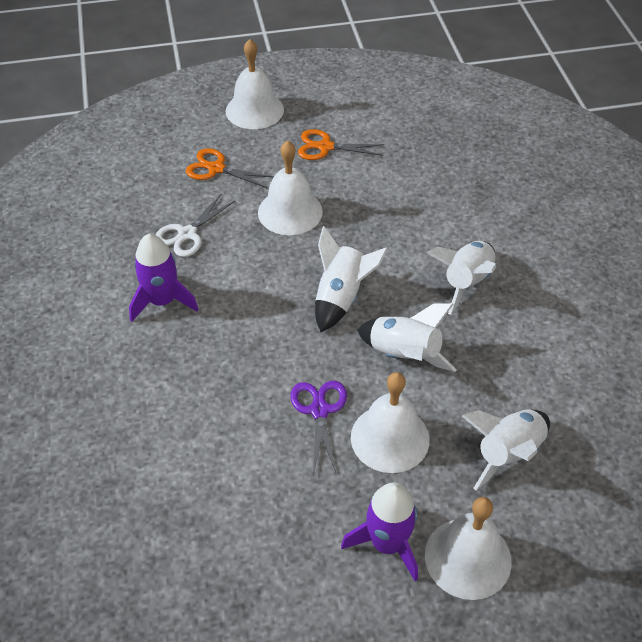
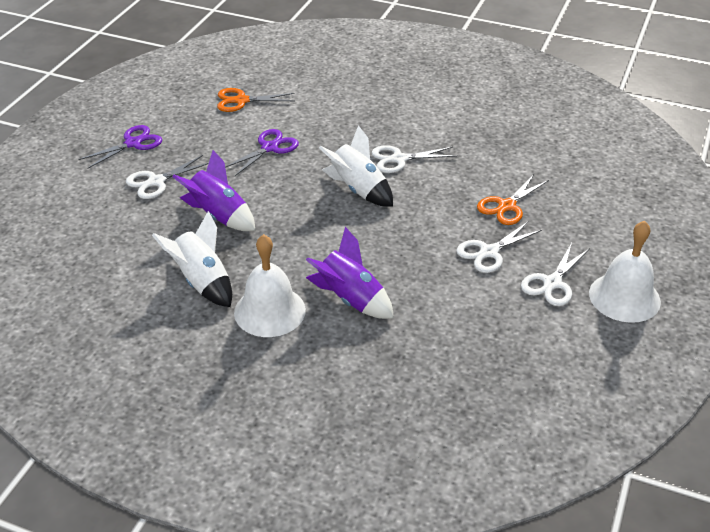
purple scissors: [290,381,347,474] = 1 -> [78,125,162,168] [225,129,299,176] = 2
white bell: [226,39,284,129] [258,140,323,235] [351,372,430,473] [425,497,512,600] = 4 -> [234,234,306,337] [589,221,661,323] = 2
white rocket: [315,226,388,332] [357,303,457,372] [427,241,497,315] [462,409,550,490] = 4 -> [152,211,232,307] [319,125,393,207] = 2
white scissors: [156,194,235,257] = 1 -> [126,155,209,199] [371,145,457,173] [456,221,542,273] [521,243,590,306] = 4

